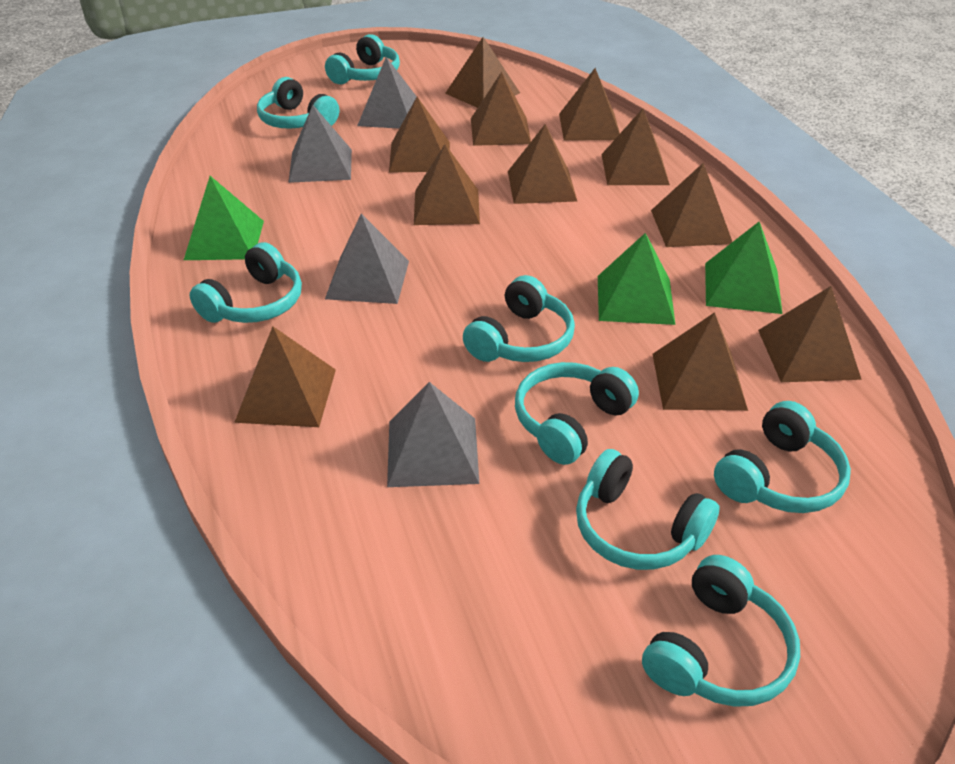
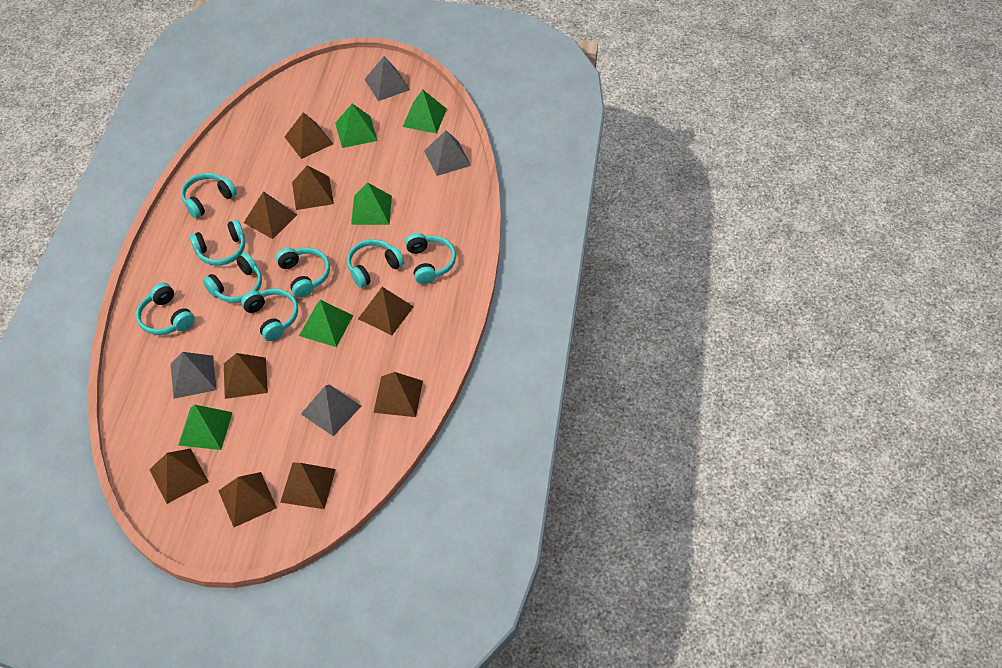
brown pyramid: [234,327,336,427] [389,97,450,173] [414,144,480,225] [445,37,520,108] [471,72,531,146] [508,124,577,204] [559,68,620,141] [601,109,670,185] [651,163,732,247] [653,312,748,411] [758,286,862,382] = 11 -> [149,448,209,504] [218,472,277,527] [224,353,268,399] [244,191,297,239] [280,463,336,509] [285,112,333,159] [292,166,334,210] [358,287,414,335] [373,372,423,417] = 9
green pyramid: [184,176,264,260] [598,233,675,325] [705,222,782,314] = 3 -> [179,405,232,450] [299,300,353,347] [335,104,378,148] [351,183,392,225] [403,89,447,134] = 5

